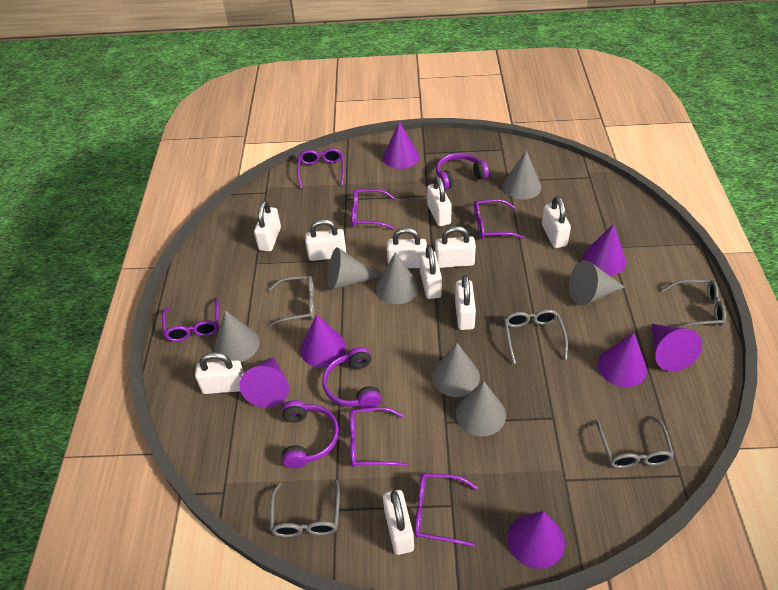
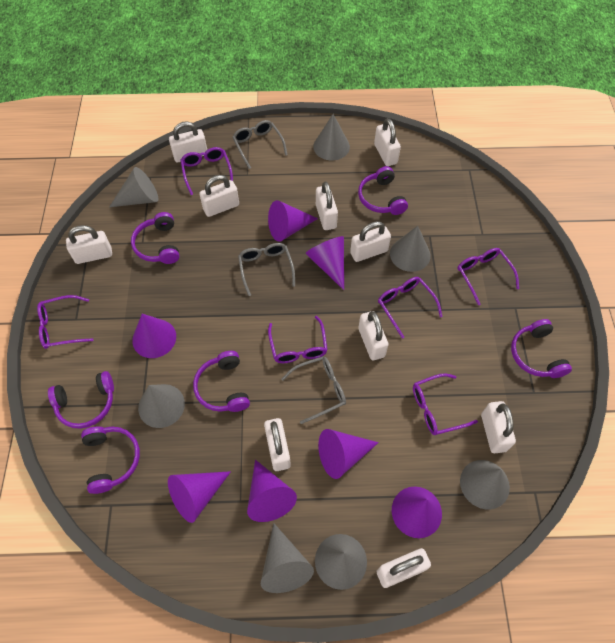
grey glasses: [267,276,314,327] [270,480,340,537] [504,309,568,364] [595,415,674,468] [661,279,726,328] = 5 -> [233,120,288,169] [238,243,295,296] [282,356,346,424] = 3
purple headphones: [282,400,339,468] [322,347,381,409] [436,153,489,190] = 3 -> [48,371,114,429] [81,427,140,494] [131,212,179,264] [193,351,250,412] [358,166,408,215] [511,319,572,378] = 6

